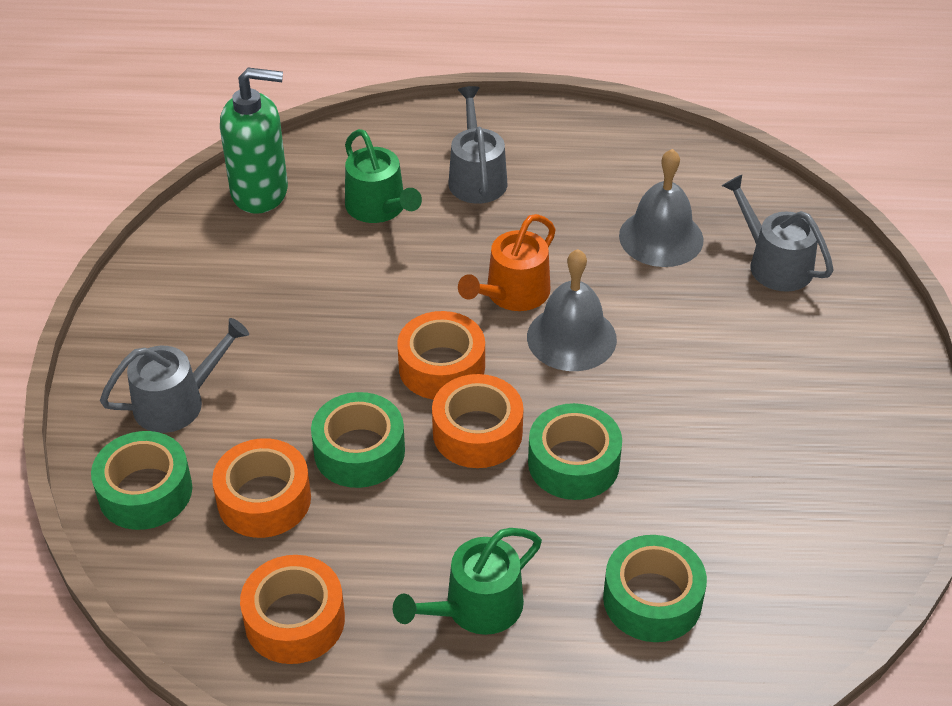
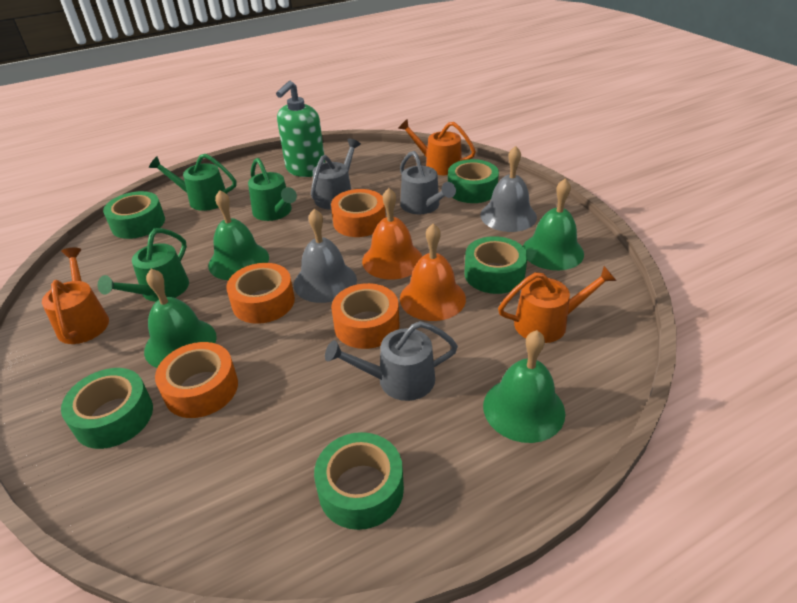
green bell: none = 0 -> [144,269,217,368] [208,190,269,280] [483,330,565,443] [523,178,584,270] = 4
green tape: [91,431,192,530] [311,392,405,488] [528,403,622,500] [603,535,707,642] = 4 -> [61,368,153,449] [103,191,165,239] [314,432,404,530] [448,159,499,203] [464,236,528,294] = 5
green watering can: [345,129,422,223] [393,528,542,635] = 2 -> [98,228,189,302] [149,154,236,211] [248,158,297,221] = 3
orange bell: none = 0 -> [362,188,422,280] [400,224,466,321] = 2
orange watering can: [458,214,556,311] = 1 -> [42,248,109,344] [398,119,476,175] [498,266,617,343] = 3

